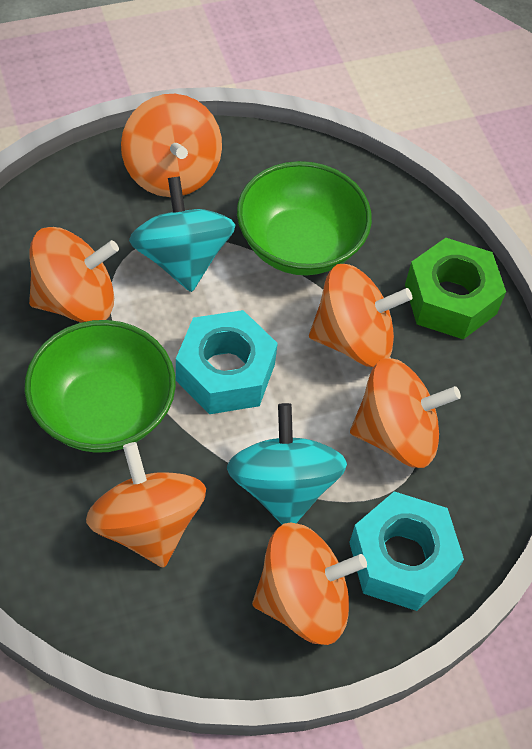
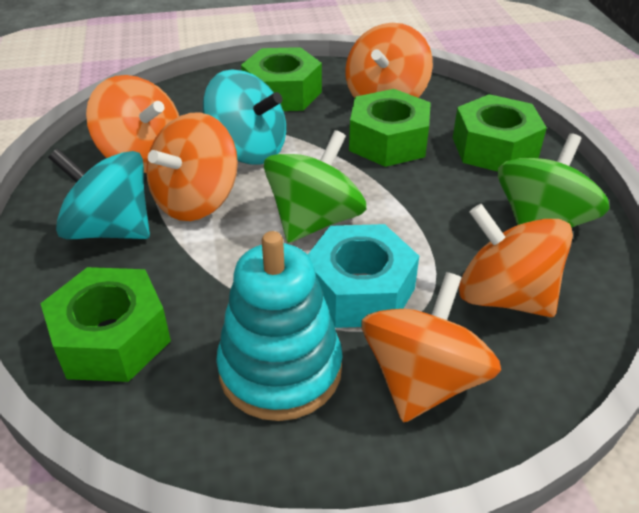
green bowl: [24,320,176,453] [237,161,372,275] = 2 -> none = 0
green nut: [405,238,506,339] = 1 -> [40,267,171,382] [241,47,322,111] [349,89,431,167] [453,94,547,172] = 4
green spinning top: none = 0 -> [264,130,366,243] [498,133,610,228] = 2
orange spinning top: [29,227,119,323] [86,442,206,568] [121,94,222,197] [252,523,367,645] [309,264,412,367] [350,358,461,468] = 6 -> [86,75,179,173] [146,113,238,221] [345,23,433,98] [361,272,501,422] [459,204,573,317] = 5
turquoise nut: [176,310,278,414] [349,491,464,611] = 2 -> [308,224,419,328] = 1
turquoise stacking toy: none = 0 -> [216,231,343,421] = 1

